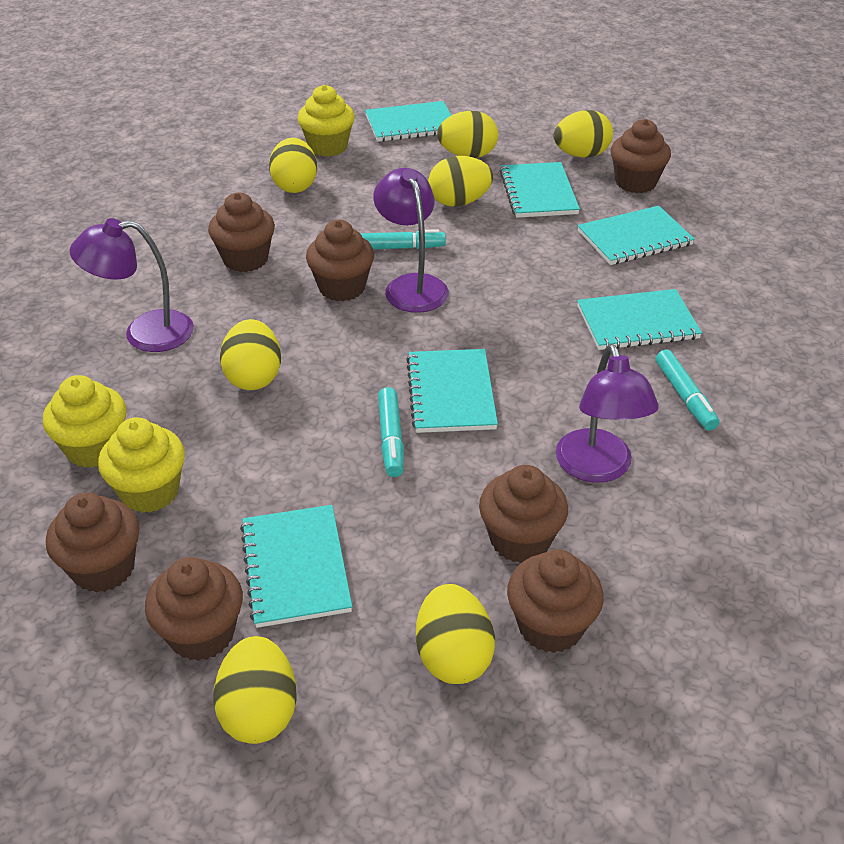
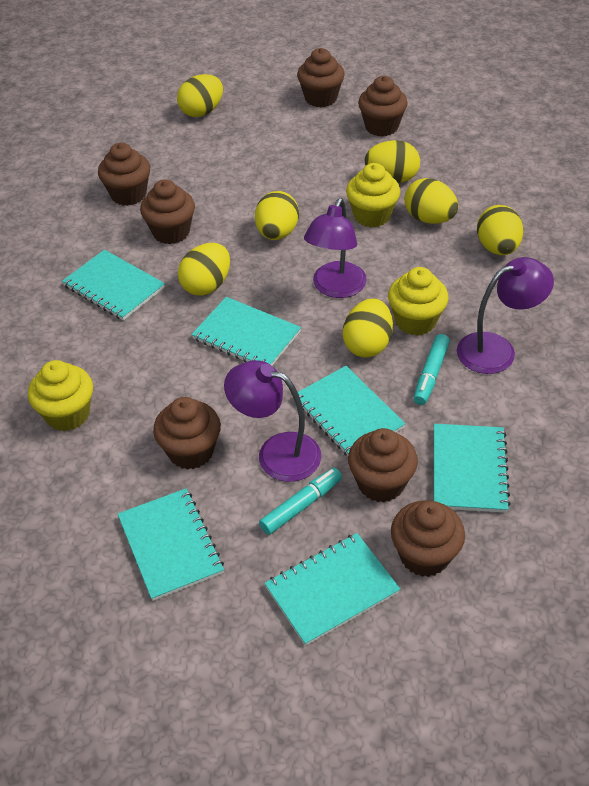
turquoise marker: [360,229,446,249] [378,387,404,477] [656,350,720,431] = 3 -> [259,468,342,535] [413,334,450,405] = 2

